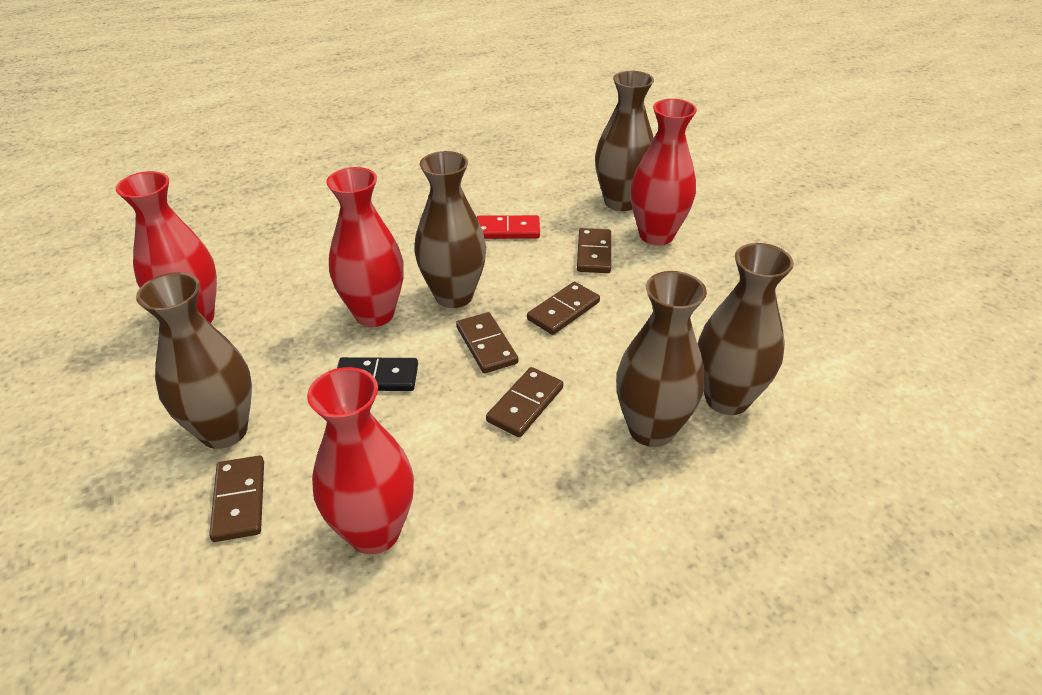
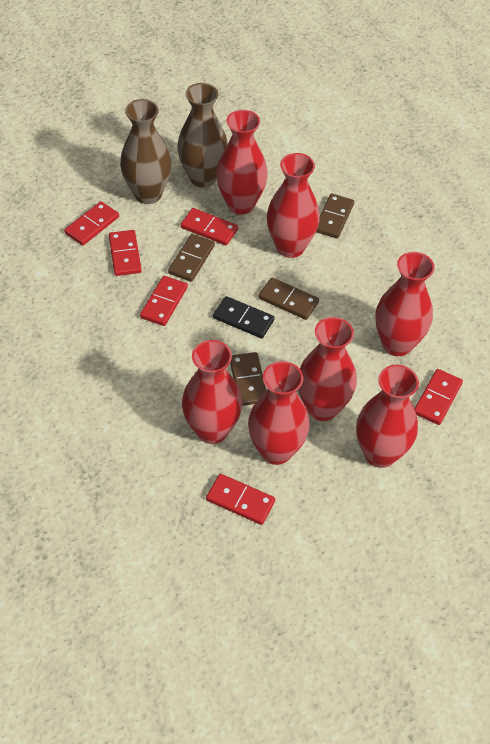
brown domino: [209,456,264,542] [456,312,518,373] [486,367,564,437] [527,282,600,335] [577,228,611,273] = 5 -> [168,234,215,282] [230,352,266,406] [259,277,319,320] [316,194,354,239] = 4
brown vase: [136,272,252,449] [414,151,486,308] [595,71,654,211] [616,271,707,447] [698,243,794,415] = 5 -> [120,99,172,204] [177,83,228,188] = 2
red domino: [477,215,540,239] = 1 -> [64,201,119,245] [109,230,142,276] [140,276,188,326] [181,208,238,246] [206,474,275,525] [414,369,463,425] = 6
red vase: [116,171,217,323] [307,367,414,554] [326,167,404,327] [631,99,697,245] = 4 -> [182,340,242,444] [216,110,268,215] [248,361,309,465] [267,153,320,258] [298,317,357,421] [356,365,419,468] [375,252,435,356] = 7

